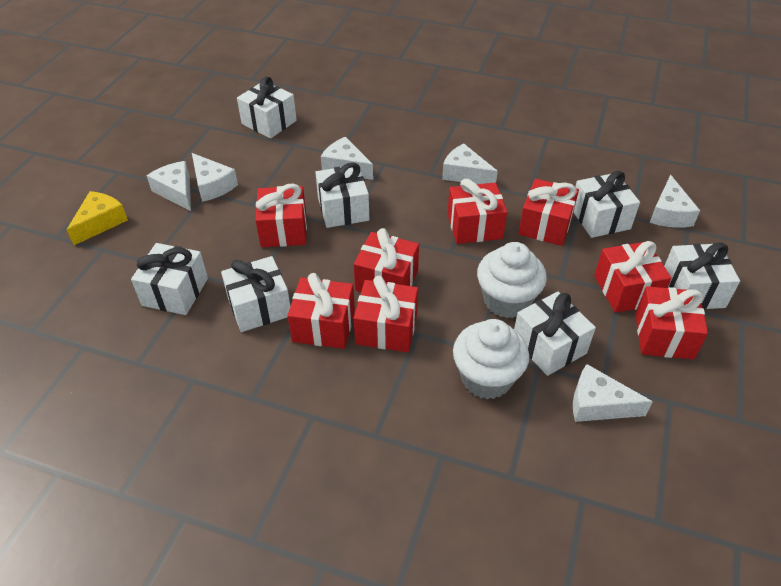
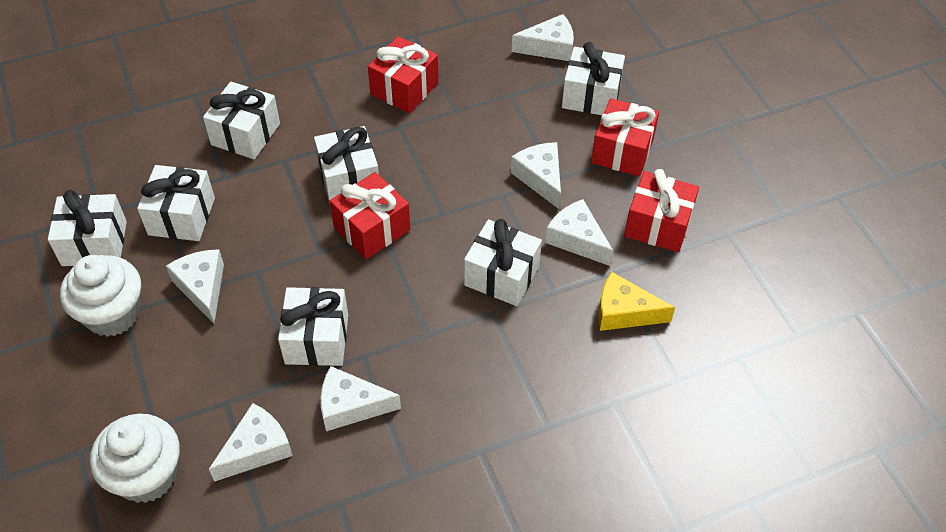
red gift: [255,184,307,247] [287,273,355,349] [354,228,419,292] [354,276,418,352] [447,179,507,244] [518,179,579,246] [594,241,672,313] [635,286,708,359] = 8 -> [330,172,411,259] [368,36,439,113] [591,98,659,176] [624,169,699,252] = 4

